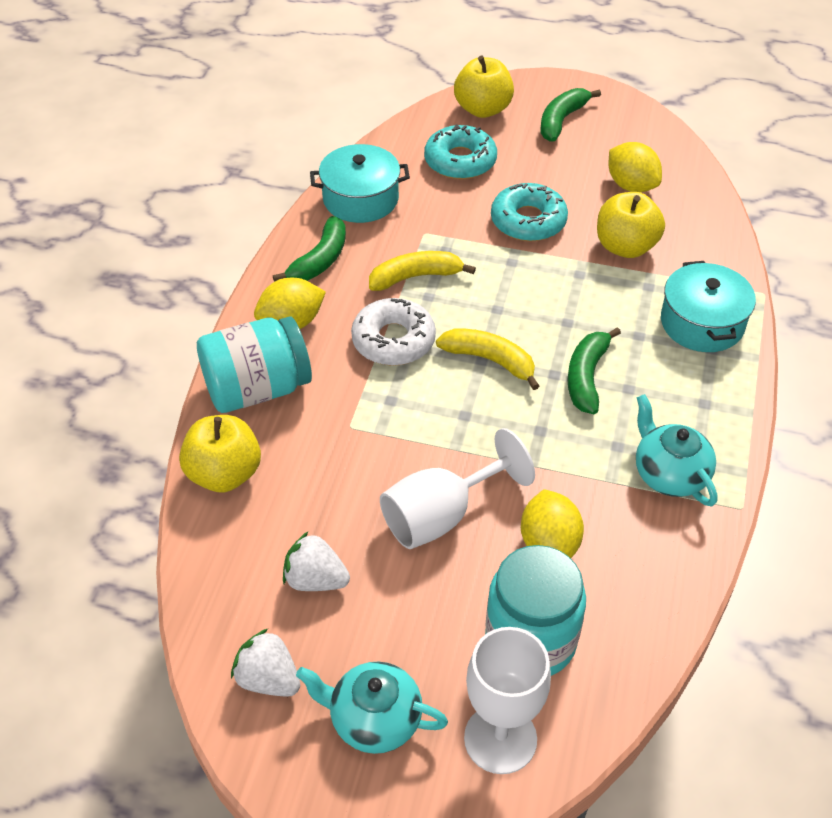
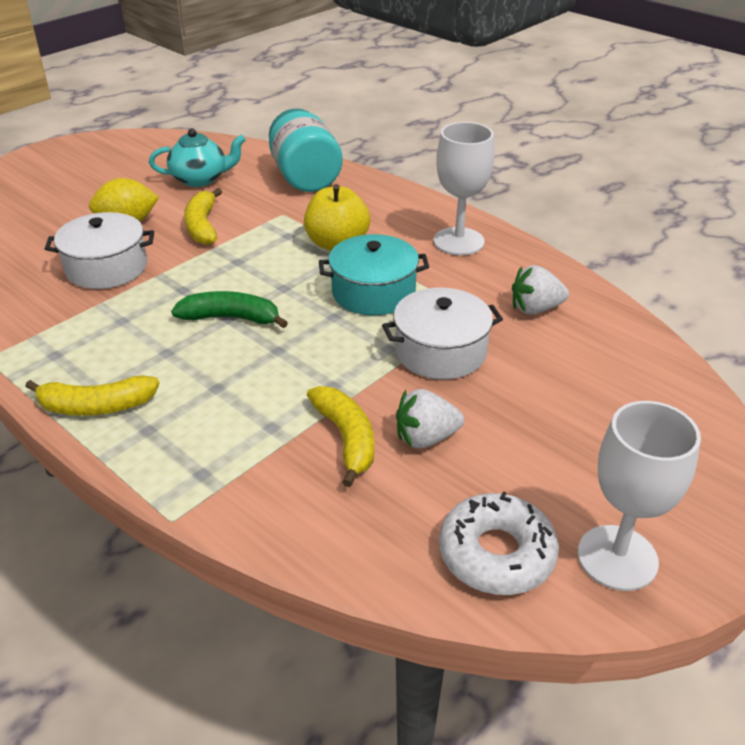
green banana: [273,216,346,282] [541,88,601,142] [568,327,621,415] = 3 -> [171,291,288,328] = 1
turquoise donut: [424,124,497,179] [491,183,568,241] = 2 -> none = 0
turquoise jar: [197,316,312,413] [485,545,586,676] = 2 -> [269,108,343,192] = 1
turquoise pot: [310,144,410,223] [661,261,756,352] = 2 -> [319,234,429,315] = 1
turquoise teapot: [296,662,448,754] [636,394,717,507] = 2 -> [149,128,246,187] = 1
white pot: none = 0 -> [45,212,154,289] [382,288,503,379] = 2
yellow apple: [179,415,261,492] [454,56,514,118] [597,192,665,258] = 3 -> [304,184,370,250] = 1
yellow banana: [369,251,476,291] [436,329,539,390] = 2 -> [25,375,159,416] [184,188,222,245] [307,386,374,487] = 3
yellow lemon: [254,278,326,329] [521,489,584,558] [608,142,662,192] = 3 -> [89,178,159,222] = 1

